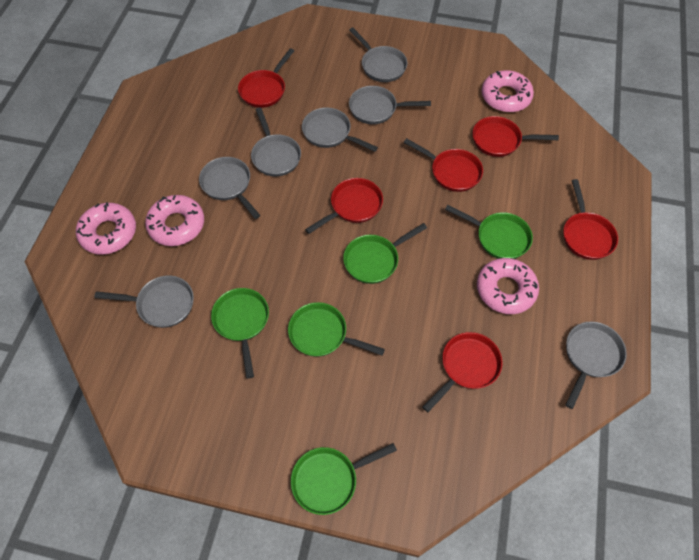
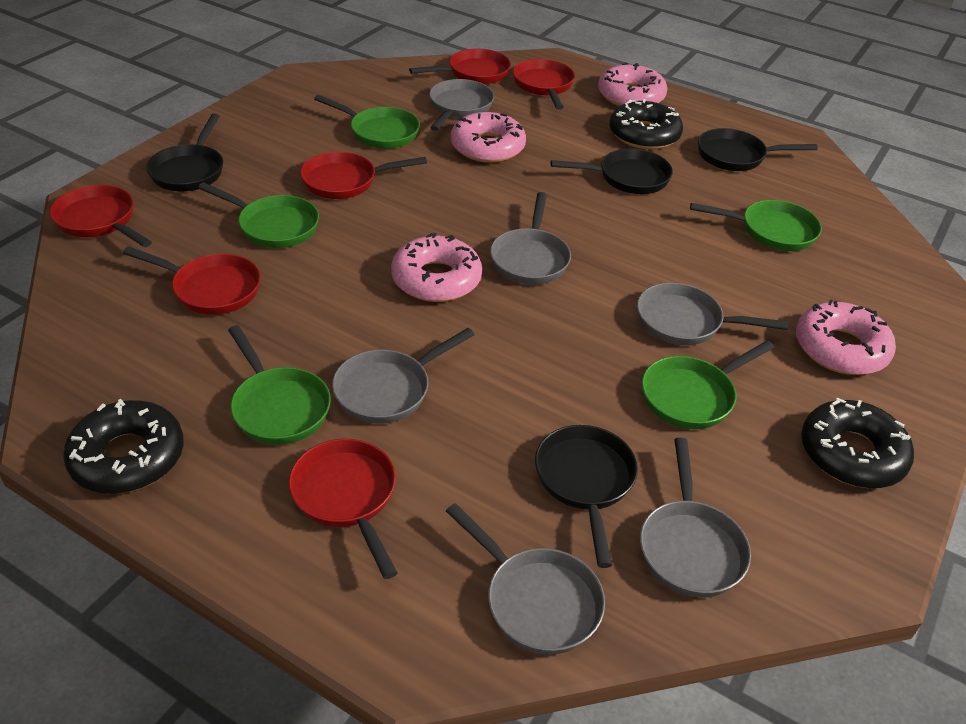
black donut: none = 0 -> [63,399,184,494] [609,99,683,149] [801,398,914,488] = 3
black pan: none = 0 -> [146,114,223,191] [535,425,638,568] [551,149,673,194] [698,128,818,171] = 4
grey pan: [94,276,194,328] [199,157,260,219] [251,107,301,177] [302,108,378,152] [349,28,407,82] [349,86,431,124] [565,322,627,409] = 7 -> [332,328,475,424] [429,79,494,131] [446,503,605,655] [490,192,571,285] [637,283,788,345] [640,438,751,598] = 6

